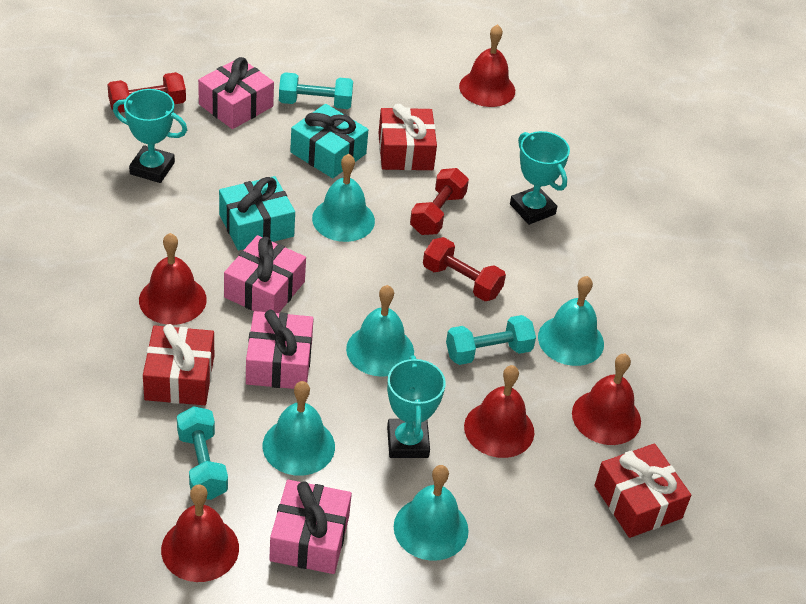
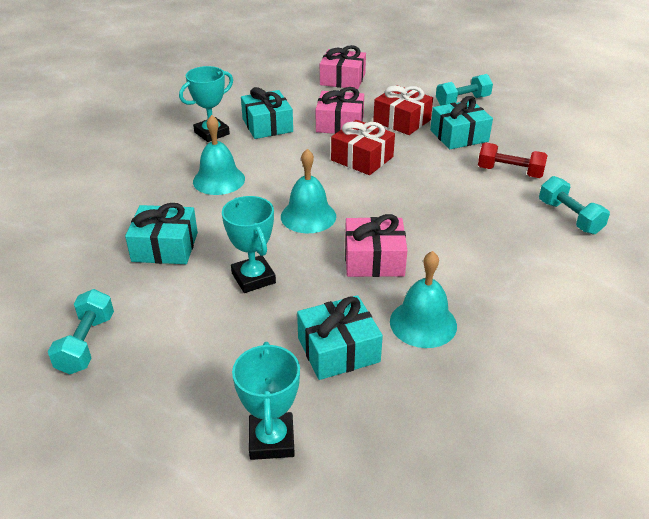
pink gift: [198,57,274,129] [224,235,306,313] [246,310,314,389] [269,480,352,574] = 4 -> [316,87,364,134] [320,45,366,89] [345,214,408,277] = 3
red bell: [139,233,207,325] [161,484,239,582] [459,24,515,107] [464,365,534,458] [572,354,641,445] = 5 -> none = 0
red dumbbell: [108,72,186,113] [410,168,469,235] [423,237,506,301] = 3 -> [478,142,548,178] = 1
red gift: [143,324,214,405] [378,104,437,170] [595,444,691,538] = 3 -> [331,120,395,175] [373,85,433,135] = 2
turquoise bell: [263,381,335,476] [312,154,375,242] [346,285,414,377] [394,465,469,561] [538,276,604,366] = 5 -> [193,115,245,195] [281,149,336,233] [390,251,457,348] = 3
turquoise gift: [219,176,295,250] [290,104,368,178] = 2 -> [125,203,198,264] [241,87,293,139] [297,295,383,380] [430,96,493,149] = 4

